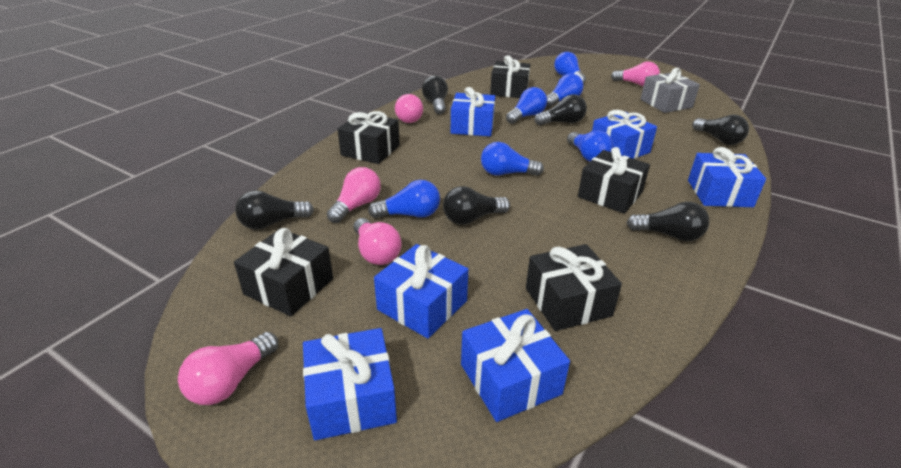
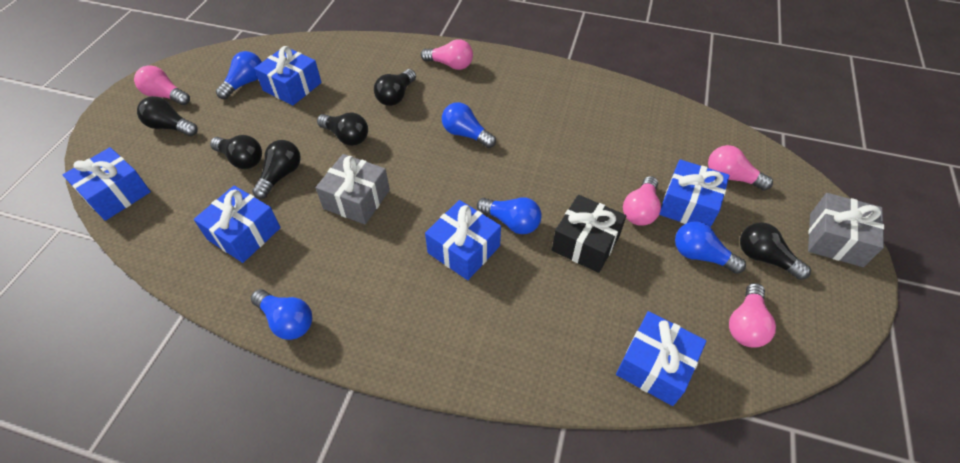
black gift: [234,228,333,316] [338,111,400,164] [490,55,530,98] [526,244,622,331] [578,147,650,214] = 5 -> [552,195,626,273] = 1
blue light bulb: [368,180,440,218] [481,142,544,176] [506,87,547,124] [546,73,584,107] [554,52,586,84] [567,131,613,162] = 6 -> [216,51,262,99] [251,289,312,340] [442,102,496,148] [477,197,542,234] [675,221,746,274] = 5
grey gift: [640,68,700,113] = 1 -> [316,154,390,224] [808,193,884,267] = 2

